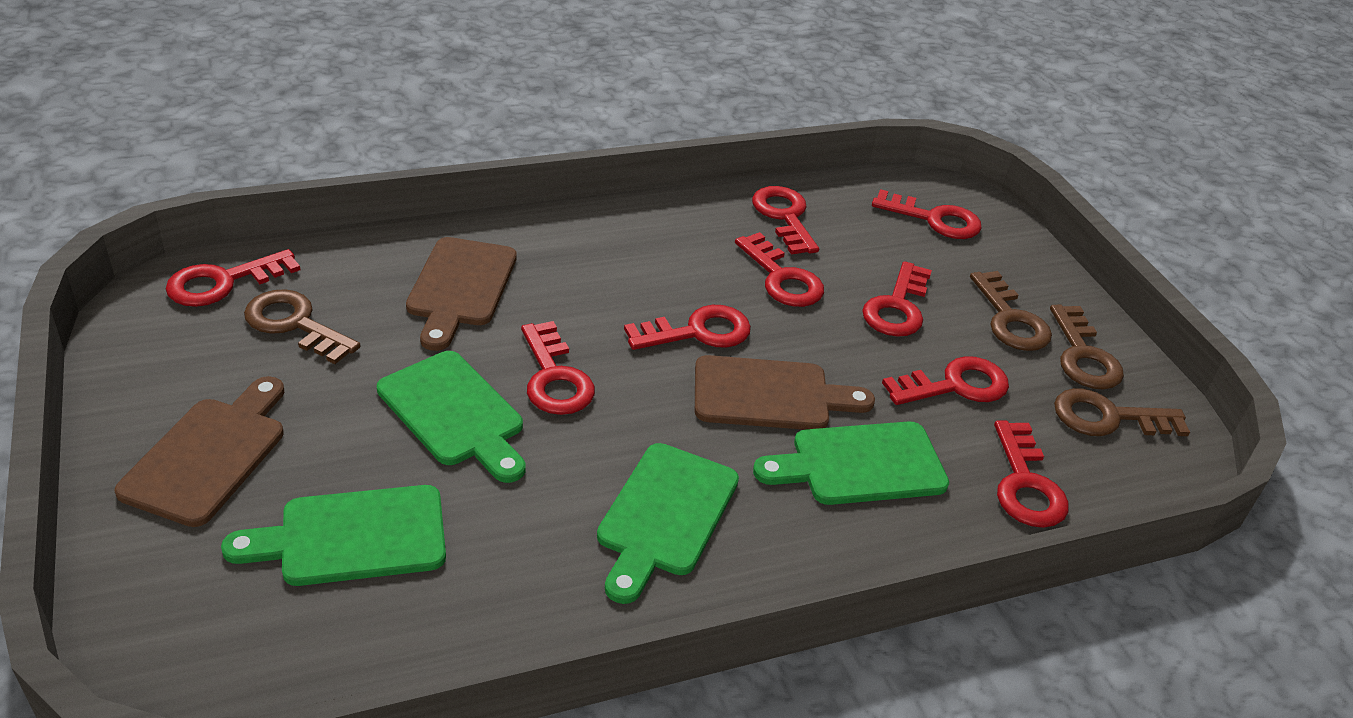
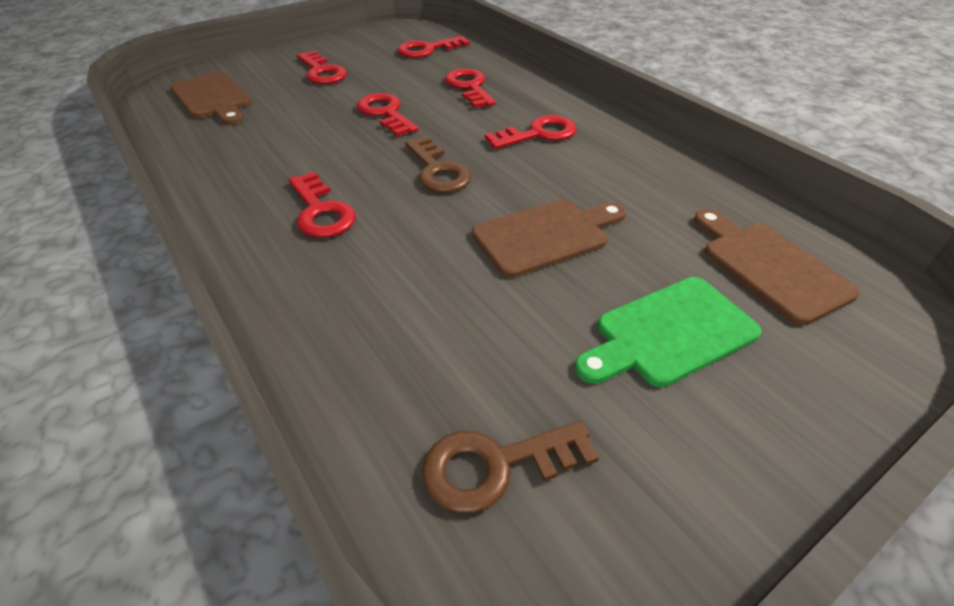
brown key: [244,289,361,364] [970,271,1052,351] [1050,305,1124,390] [1054,388,1190,436] = 4 -> [405,136,471,193] [422,421,599,513] = 2
green cutting board: [221,485,446,586] [377,351,526,483] [597,443,739,604] [753,421,949,505] = 4 -> [575,277,762,387] = 1
red key: [166,249,301,307] [521,321,595,415] [624,305,751,350] [735,232,824,307] [752,186,819,255] [862,261,932,337] [872,189,982,239] [882,356,1009,405] [994,421,1069,528] = 9 -> [289,171,356,238] [297,51,347,84] [356,93,418,137] [397,36,470,58] [445,68,496,108] [485,115,577,149] = 6

